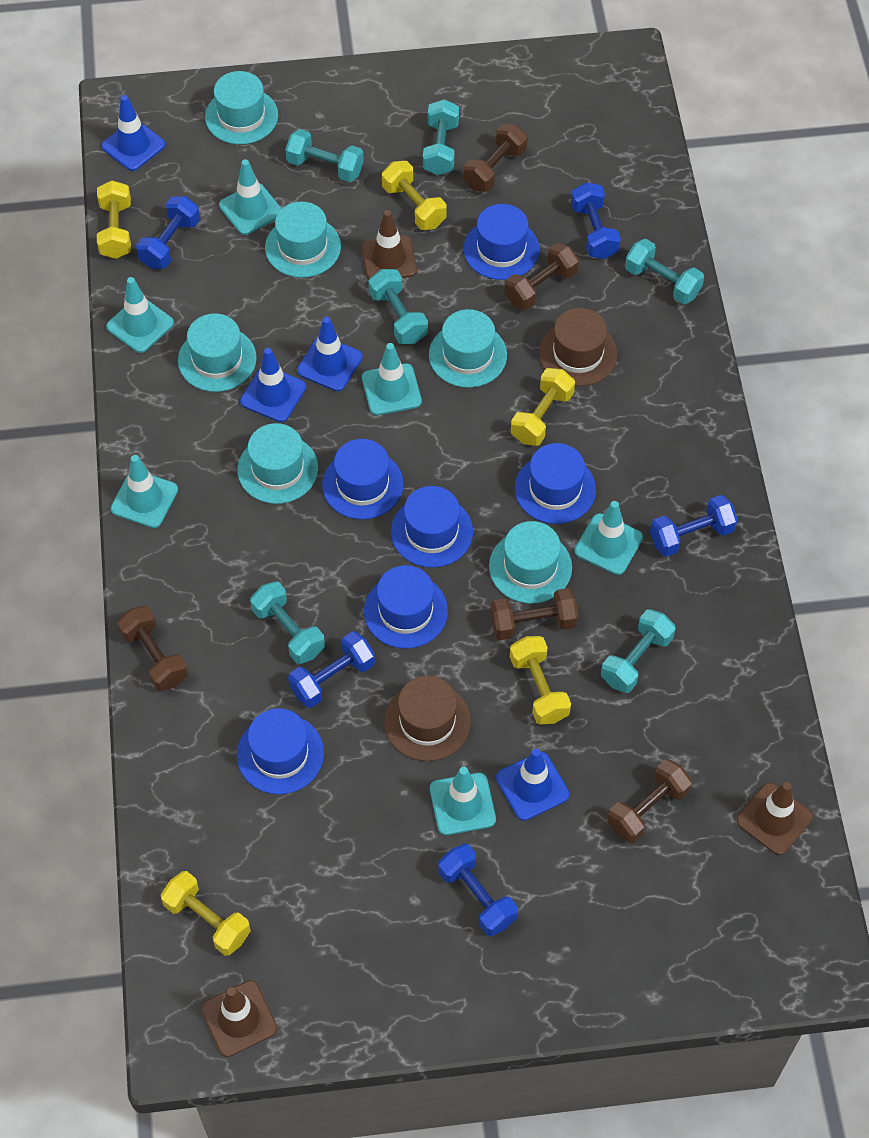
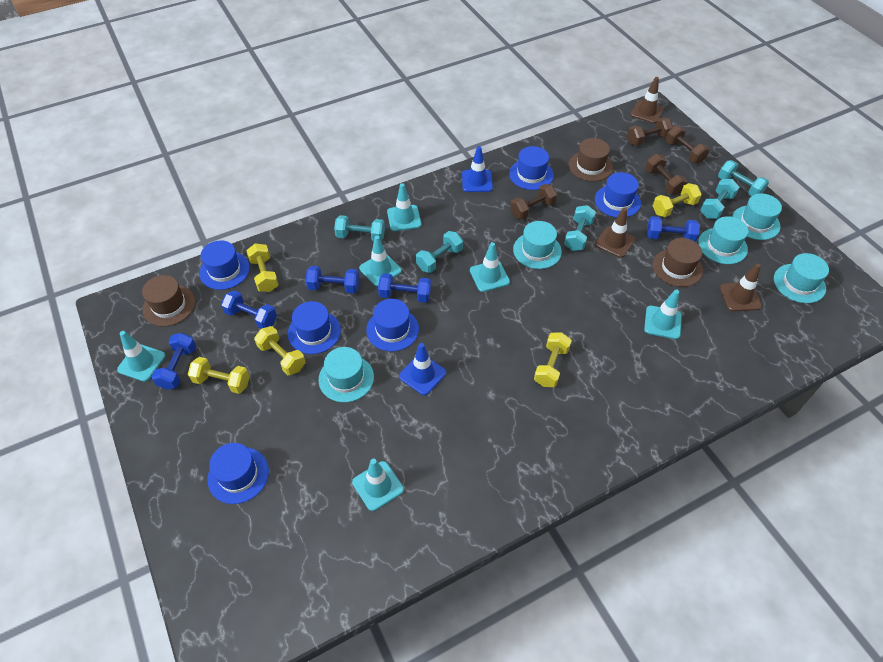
blue traffic cone: [101,95,165,171] [240,348,306,422] [297,317,363,391] [496,748,570,821] = 4 -> [399,343,446,395] [462,146,493,192] = 2
brown dumbbell: [117,606,188,691] [463,124,527,192] [490,588,579,640] [504,243,579,310] [607,759,692,843] = 5 -> [510,184,557,220] [627,118,673,146] [645,154,688,195] [665,125,710,164] = 4
brown hat: [384,676,471,761] [539,308,617,386] = 2 -> [142,275,195,326] [569,138,613,181] [653,238,703,287] = 3
turquoise dumbbell: [250,581,325,664] [285,129,364,182] [368,269,428,344] [423,99,459,175] [601,609,676,693] [625,239,704,304] = 6 -> [334,215,385,242] [416,231,463,273] [564,205,596,251] [700,179,739,219] [718,160,769,196] = 5
turquoise hat: [178,313,257,392] [205,71,278,145] [237,423,318,504] [265,201,341,278] [429,309,507,388] [489,521,572,604] = 6 -> [319,347,374,402] [513,221,562,269] [698,216,748,264] [732,193,782,240] [774,253,829,303] = 5

